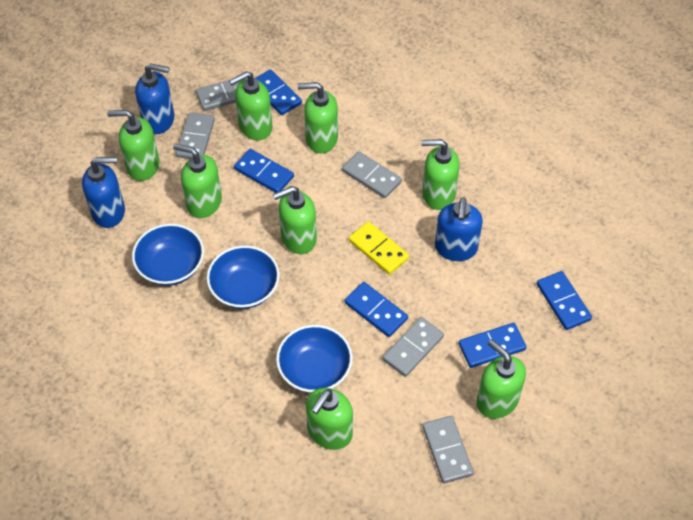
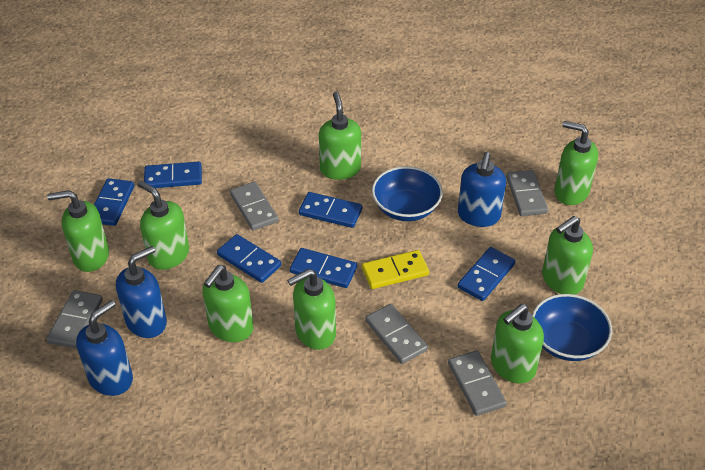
blue bowl: [132,224,204,286] [207,245,280,309] [276,325,352,393] = 3 -> [372,166,443,221] [532,294,612,361] = 2
blue domino: [234,149,294,193] [254,69,302,115] [344,282,408,337] [458,323,527,368] [537,271,592,330] = 5 -> [94,178,134,226] [144,161,202,188] [217,234,281,283] [290,248,357,288] [299,192,362,228] [458,247,515,301] = 6

